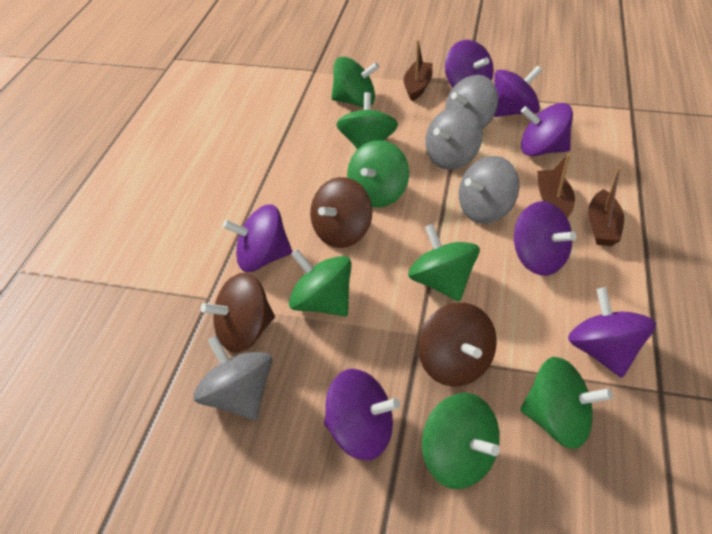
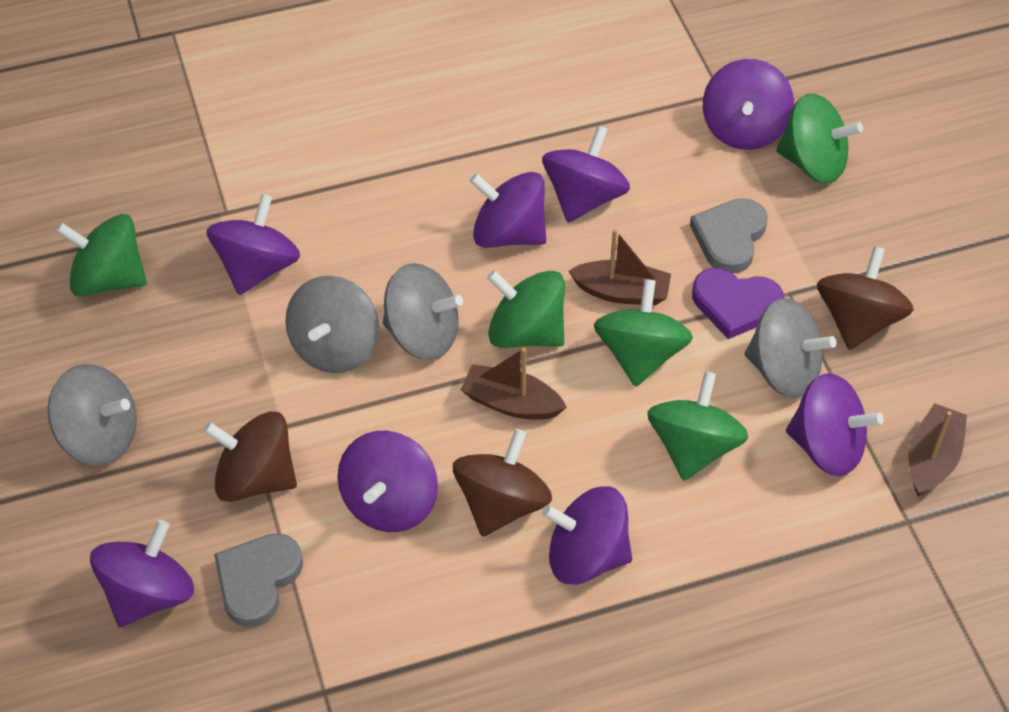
green spinning top: [289,249,352,316] [331,57,379,107] [336,92,398,149] [347,140,409,208] [408,224,480,302] [422,393,500,489] [520,357,613,449] = 7 -> [56,214,147,297] [487,270,565,348] [594,279,693,387] [647,371,749,481] [776,94,863,184] = 5
grey heart: none = 0 -> [214,533,303,627] [690,198,768,274] = 2
purple heart: none = 0 -> [692,268,784,339] = 1
purple spinning top: [223,204,292,272] [324,369,400,461] [445,40,494,87] [494,66,542,117] [514,201,576,276] [521,103,573,156] [568,287,656,378] = 7 -> [90,520,194,627] [207,194,300,295] [337,431,438,532] [470,172,546,248] [542,125,630,223] [542,486,632,585] [703,59,794,150] [786,373,884,476] = 8

